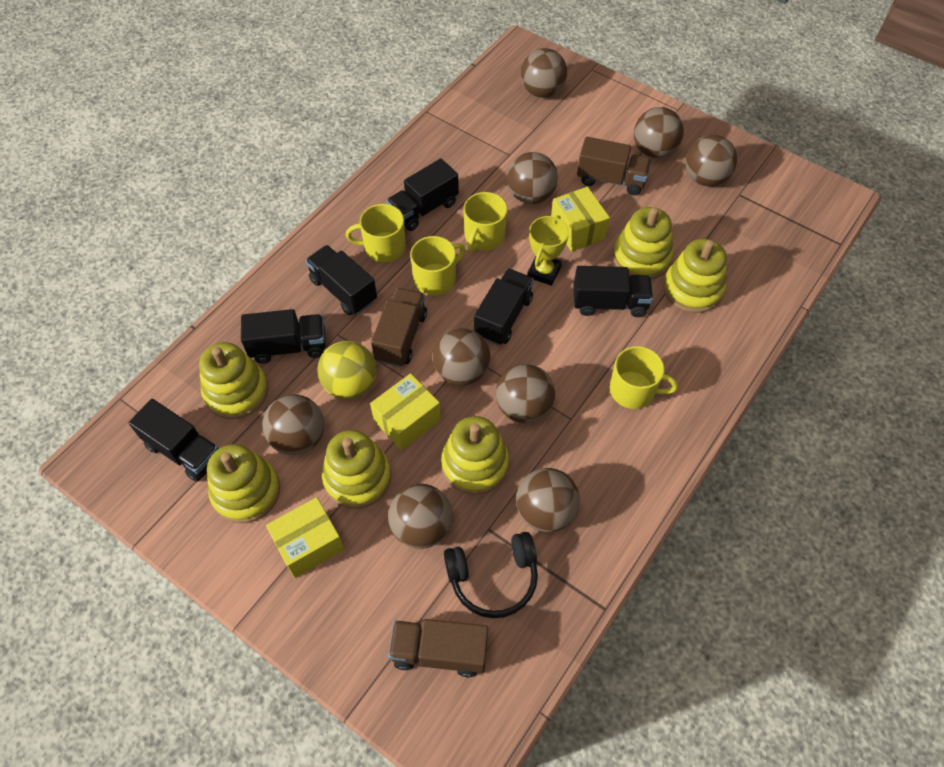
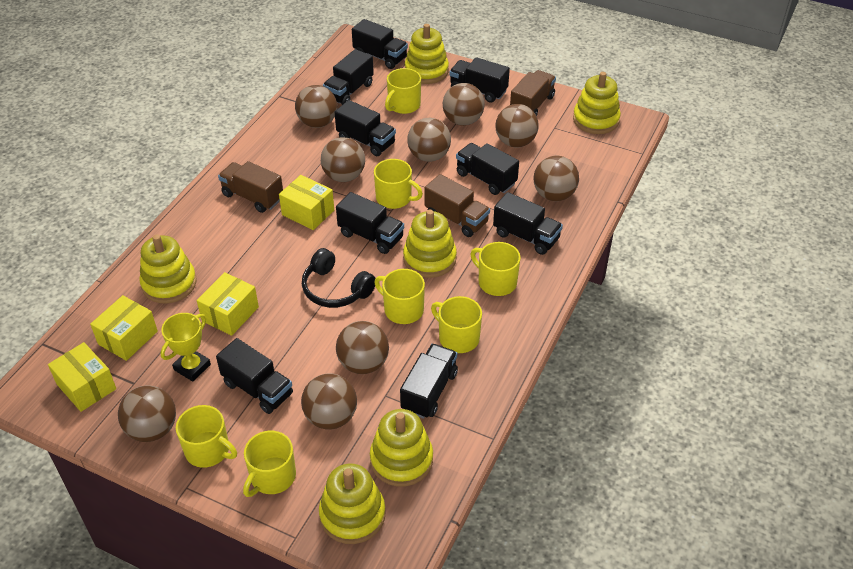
black truck: [129,399,219,482] [241,309,326,364] [305,245,377,315] [386,159,459,231] [474,268,534,345] [574,266,653,317] = 6 -> [216,338,293,414] [323,49,374,105] [335,100,396,156] [336,192,404,254] [352,19,408,69] [400,344,458,419] [449,57,510,102] [456,143,519,195] [493,192,563,255] = 9
yellow ball: [317,341,376,399] = 1 -> none = 0
yellow box: [266,497,345,578] [370,373,441,450] [551,187,610,252] = 3 -> [48,342,116,412] [90,295,158,361] [197,272,259,336] [279,175,334,230] = 4
yellow mug: [346,204,406,262] [410,236,465,296] [463,192,508,252] [610,346,678,409] = 4 -> [176,405,237,468] [243,431,296,497] [374,159,423,209] [374,269,425,324] [385,68,421,114] [431,296,482,353] [470,242,521,296] = 7

